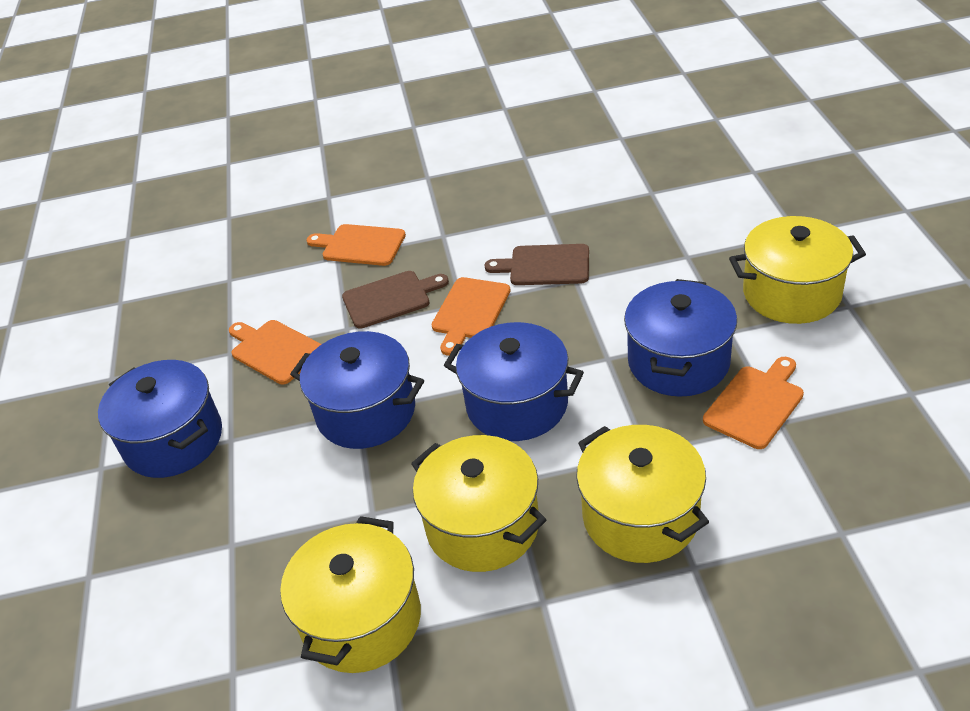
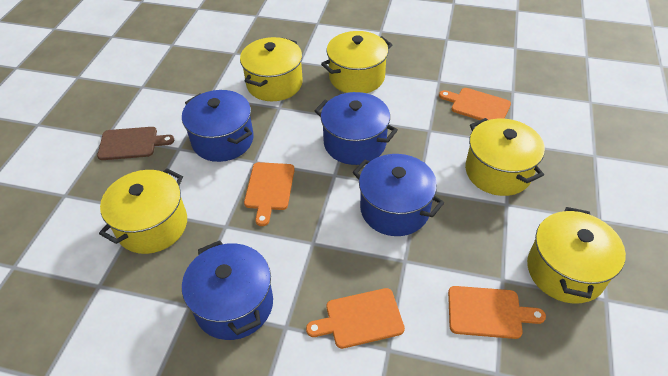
brown cutting board: [342,271,449,329] [484,244,589,285] = 2 -> [97,127,174,160] = 1
yellow pot: [280,516,421,673] [411,435,546,572] [577,425,709,563] [729,216,866,324] = 4 -> [99,168,187,254] [240,37,303,101] [321,31,392,93] [465,118,545,196] [527,207,626,304] = 5

